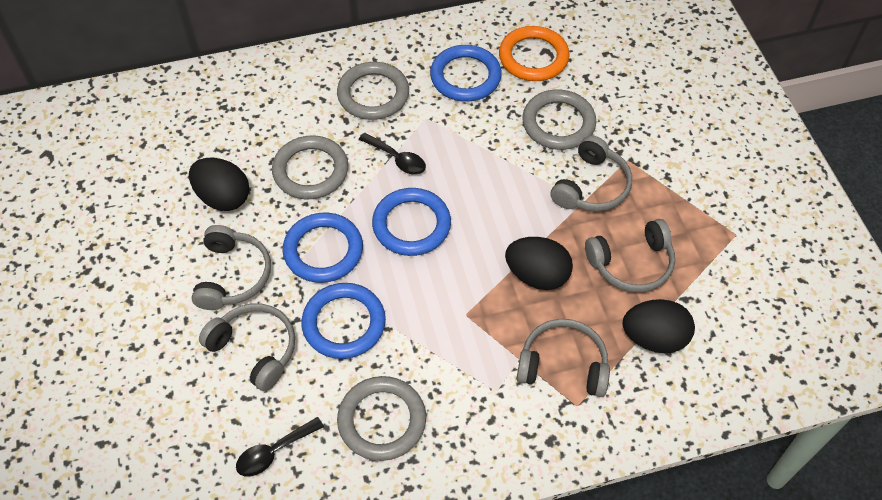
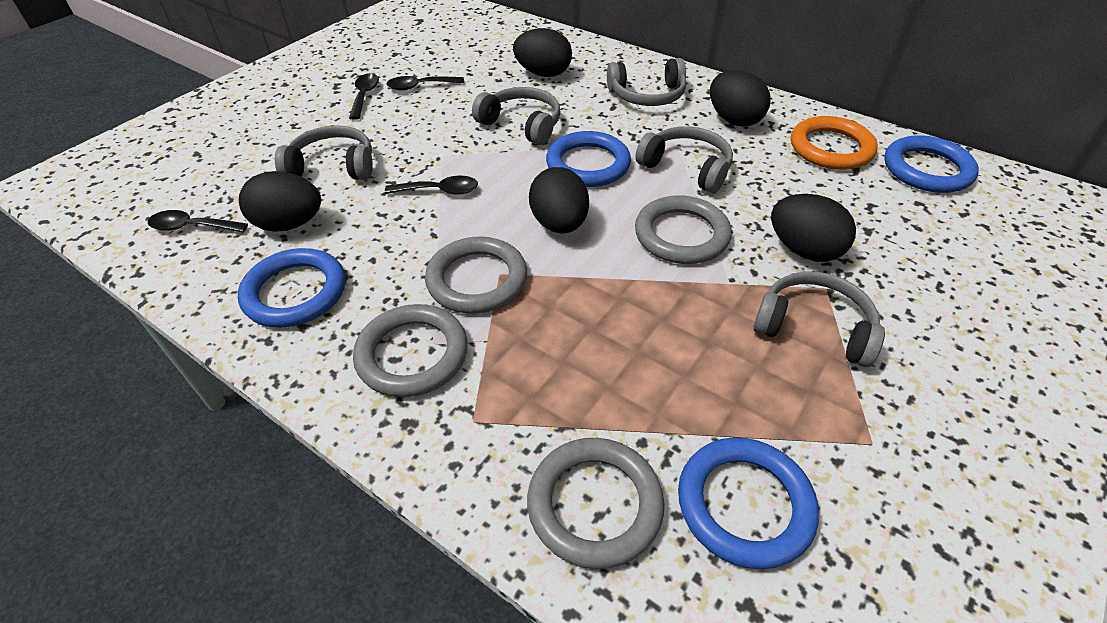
black egg: [189,158,249,211] [505,237,573,290] [623,299,695,353] = 3 -> [239,171,321,231] [513,28,572,77] [529,167,589,233] [710,70,771,127] [771,194,856,262] = 5
black spoon: [236,417,324,477] [359,133,426,175] = 2 -> [147,210,248,233] [349,73,379,119] [385,176,478,195] [387,76,464,90] = 4

